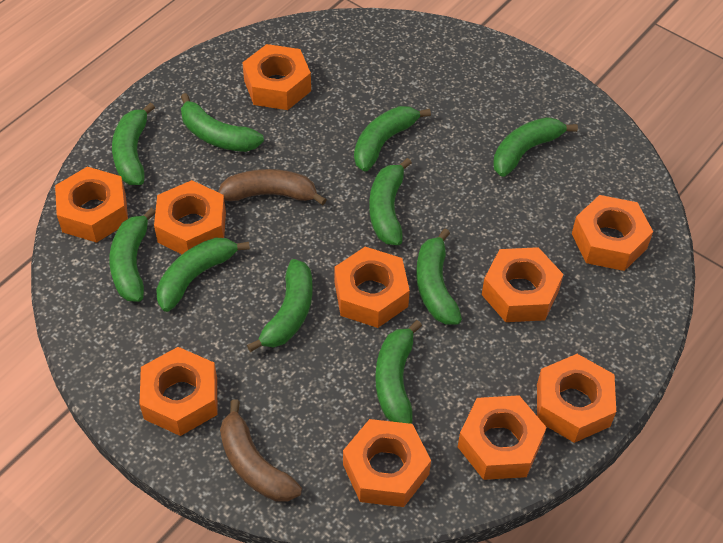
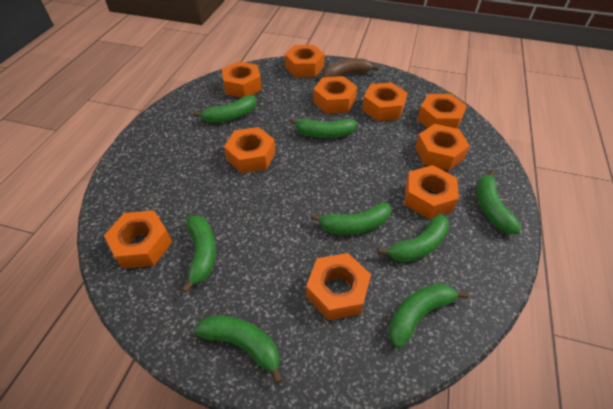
brown banana: [218,169,327,205] [220,400,302,502] = 2 -> [323,58,379,77] = 1
green banana: [109,208,155,302] [112,103,155,185] [156,238,250,312] [181,93,264,152] [247,259,313,352] [354,106,431,171] [369,158,412,245] [375,320,422,424] [416,229,462,325] [493,117,578,177] = 10 -> [182,215,216,293] [193,95,256,123] [194,315,283,384] [290,118,357,138] [310,203,391,235] [377,213,450,262] [389,283,469,348] [477,170,522,234] = 8

